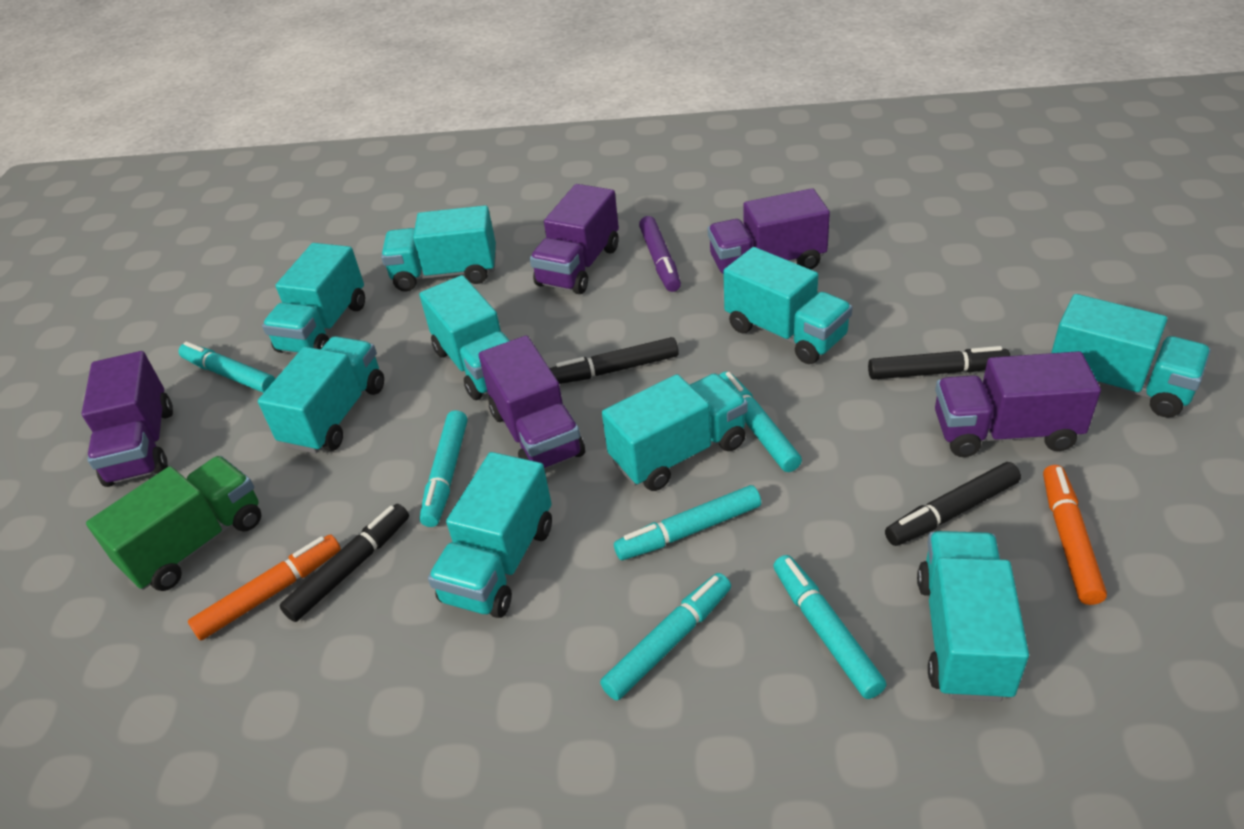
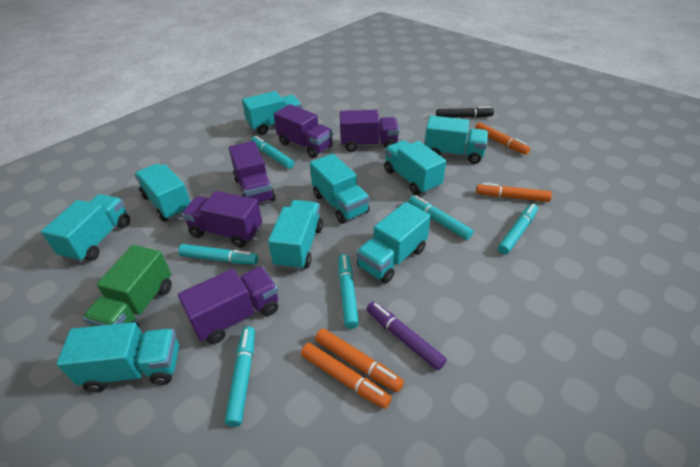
black marker: [280,504,409,622] [550,337,679,384] [868,346,1010,380] [885,462,1021,546] = 4 -> [436,107,494,118] = 1
orange marker: [188,534,341,641] [1043,465,1107,605] = 2 -> [301,343,392,409] [315,328,404,392] [475,122,530,155] [476,183,552,202] = 4

